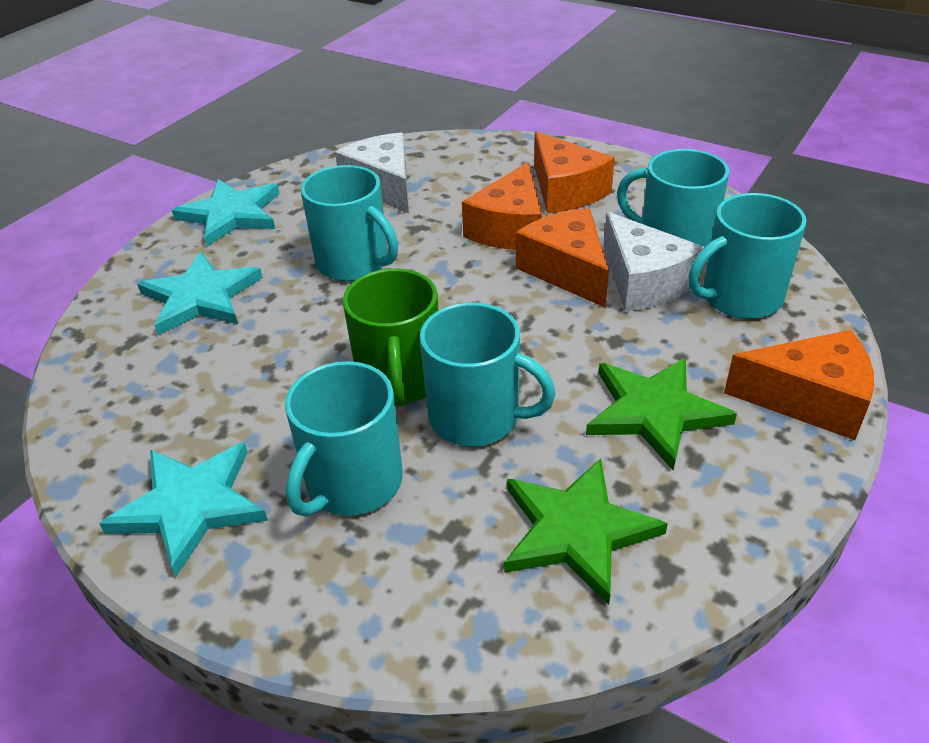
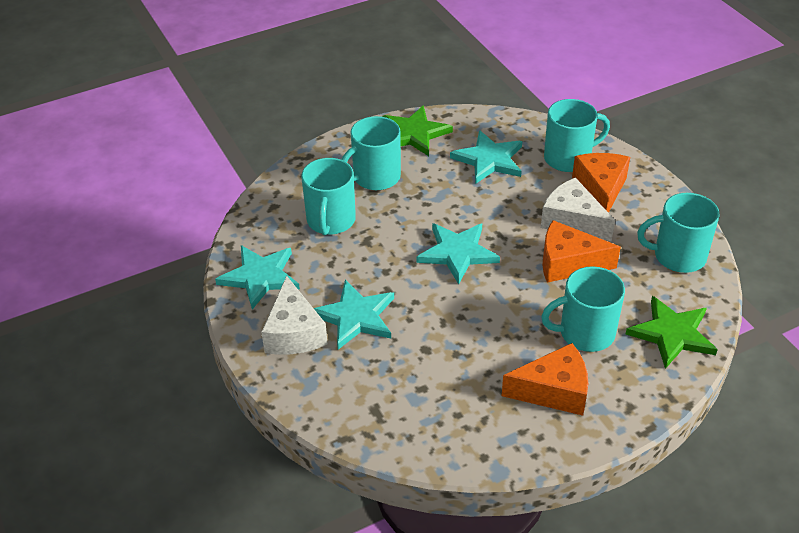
green mug: [343,269,439,407] = 1 -> none = 0
orange cheese: [462,162,542,250] [516,208,609,307] [534,132,615,213] [724,330,874,440] = 4 -> [502,343,588,416] [542,220,621,283] [572,153,630,213] = 3
turquoise star: [99,442,268,576] [137,252,263,335] [172,179,280,246] = 3 -> [215,245,300,310] [314,280,394,350] [417,223,500,284] [450,130,522,184] = 4

